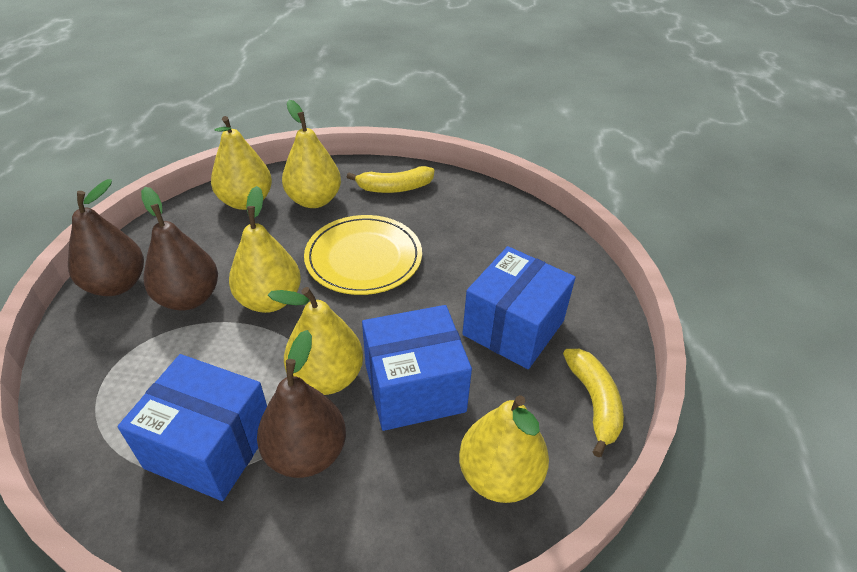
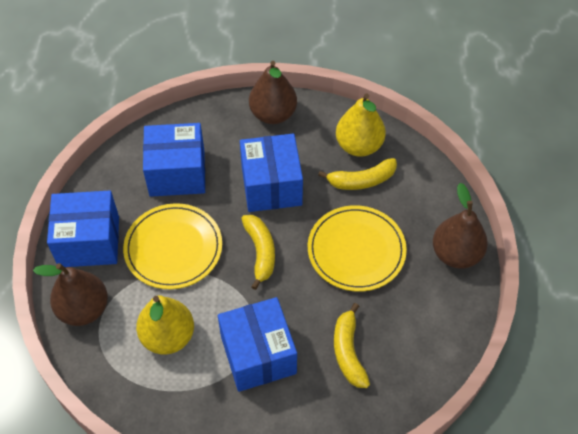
blue box: [117,354,267,501] [362,305,472,431] [462,246,576,369] = 3 -> [47,191,119,267] [143,123,205,197] [218,297,297,392] [240,134,303,212] = 4
yellow banana: [347,166,435,193] [563,349,624,457] = 2 -> [241,215,275,290] [318,158,397,190] [334,303,370,388] = 3
yellow pear: [211,116,272,210] [229,186,301,313] [268,287,363,395] [282,100,341,208] [459,395,549,503] = 5 -> [136,295,194,355] [336,94,386,157] = 2
yellow plate: [304,215,422,295] = 1 -> [123,203,222,289] [308,205,407,292] = 2

